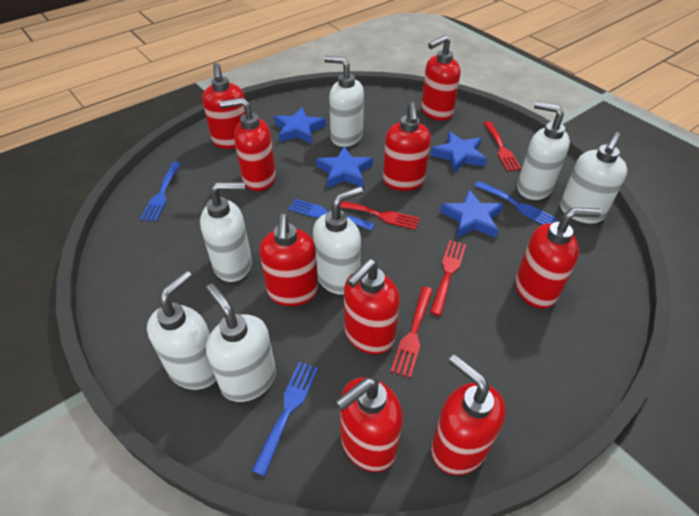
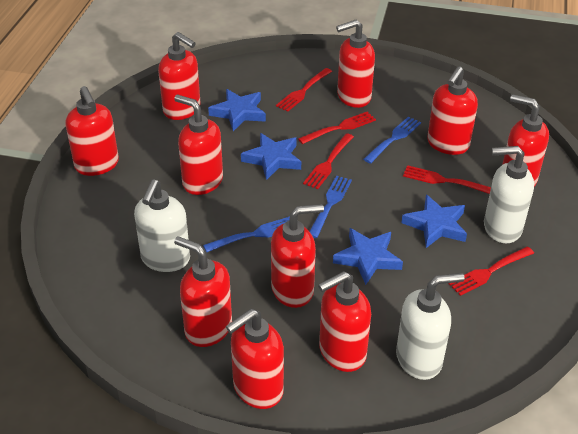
blue fork: [140,162,181,221] [252,362,318,476] [288,199,375,230] [474,181,557,225] = 4 -> [203,216,290,252] [309,176,352,238] [363,116,421,164] = 3
red fork: [340,201,420,230] [391,286,433,378] [430,240,466,316] [484,121,522,171] = 4 -> [276,68,332,112] [298,111,376,144] [303,133,354,189] [403,165,491,194] [448,246,534,296] = 5
red soap dispenser: [202,63,245,149] [220,98,276,191] [259,214,318,306] [335,377,403,472] [344,259,400,354] [383,102,431,191] [421,35,460,121] [431,354,506,475] [515,208,601,309] = 9 -> [65,86,119,176] [158,32,201,120] [174,95,223,195] [174,236,232,347] [226,309,284,409] [271,204,324,308] [318,271,371,372] [336,20,375,108] [427,66,478,155] [502,94,549,186] = 10
white soap dispenser: [147,270,216,390] [200,182,252,282] [206,284,276,402] [313,186,363,295] [324,56,364,147] [517,101,570,200] [560,132,627,224] = 7 -> [134,179,190,272] [396,273,465,380] [484,146,534,243] = 3

